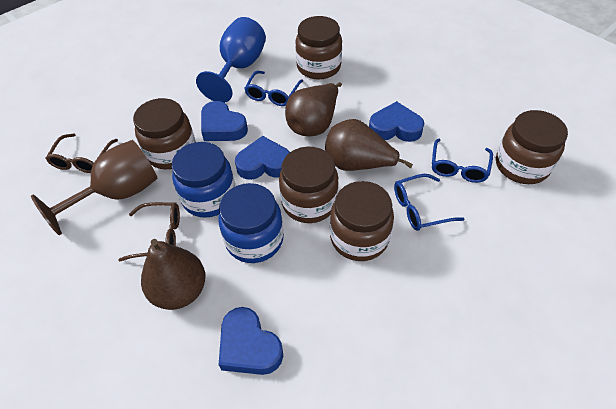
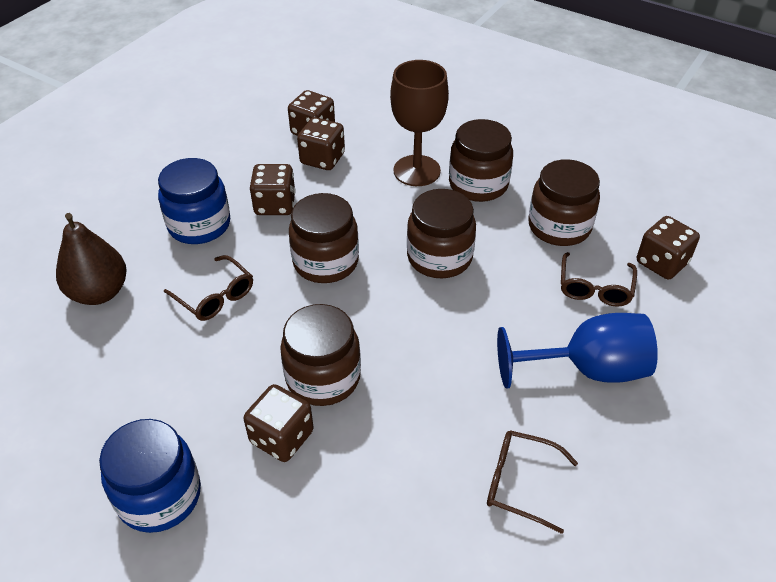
blue glasses: [244,71,303,106] [394,174,464,231] [432,138,493,183] = 3 -> none = 0
blue heart: [201,101,248,141] [219,307,283,375] [235,136,290,180] [369,101,424,142] = 4 -> none = 0
brown dice: none = 0 -> [244,384,314,462] [250,164,296,215] [288,90,335,136] [297,117,345,170] [637,216,700,280] = 5
brown glasses: [45,134,118,173] [119,202,180,262] = 2 -> [164,255,253,321] [487,430,578,534] [561,252,637,307] = 3
brown pear: [141,239,205,310] [285,82,342,136] [325,119,413,171] = 3 -> [56,213,127,305] = 1

